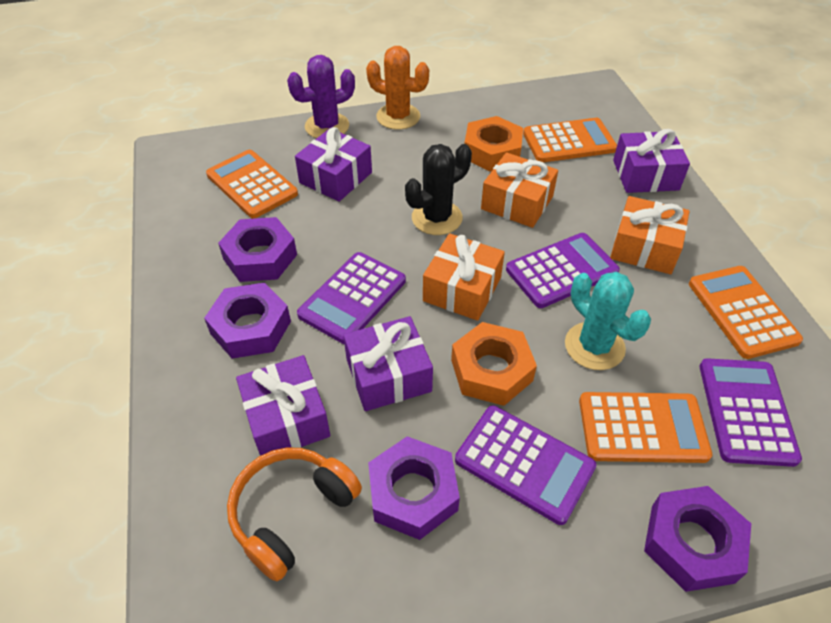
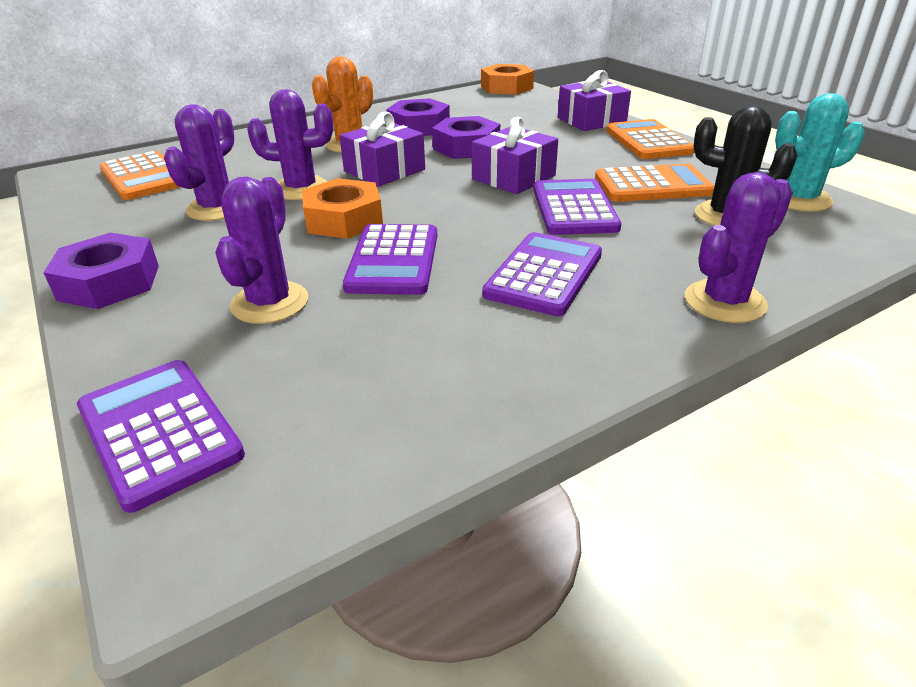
orange calculator: [206,150,298,218] [523,118,617,162] [579,392,712,463] [689,266,803,359] = 4 -> [100,151,179,200] [595,164,714,202] [606,119,694,159] = 3
orange gift: [423,233,505,321] [481,153,558,228] [610,196,690,274] = 3 -> none = 0
orange headphones: [227,447,362,582] = 1 -> none = 0
purple cactus: [287,55,355,138] = 1 -> [164,104,234,221] [215,177,308,324] [247,89,333,200] [685,172,793,323] = 4
purple gift: [236,355,330,456] [295,127,372,202] [343,316,433,411] [613,129,690,193] = 4 -> [339,112,425,186] [472,117,558,194] [558,70,631,131] = 3
purple nut: [204,283,291,359] [218,217,297,282] [368,436,460,540] [644,486,751,592] = 4 -> [43,233,159,309] [386,98,450,136] [432,116,500,159] = 3

